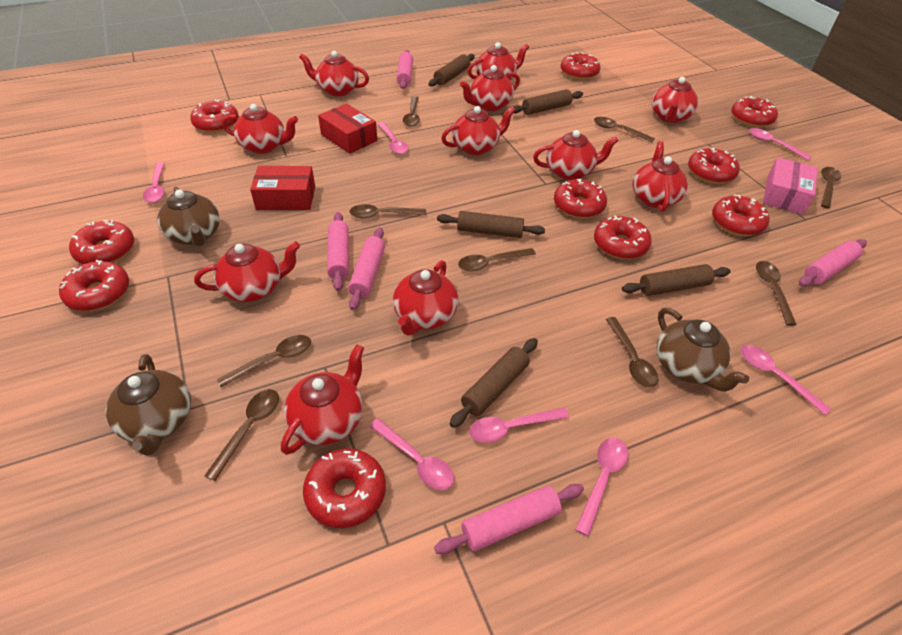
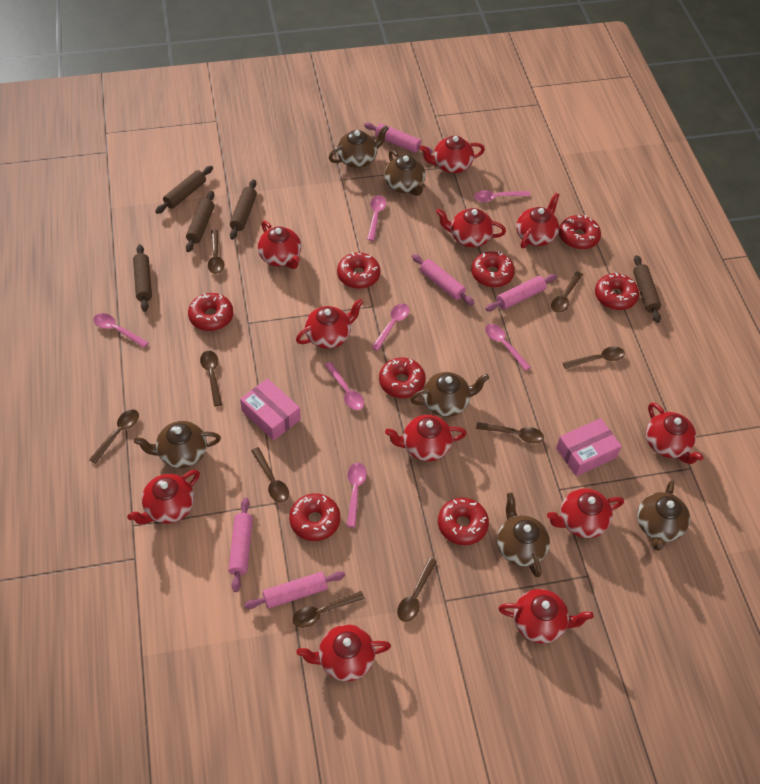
brown teapot: [105,354,191,456] [157,187,220,246] [657,308,749,392] = 3 -> [134,421,221,468] [329,125,389,168] [384,150,425,196] [410,372,489,417] [497,492,550,577] [637,480,690,551] = 6
pink box: [763,158,818,214] = 1 -> [240,378,301,440] [556,418,622,476] = 2
red box: [250,166,315,210] [318,103,377,154] = 2 -> none = 0
red donut: [59,260,129,311] [69,220,134,264] [190,99,239,133] [303,448,386,528] [554,179,607,218] [561,52,601,80] [594,216,652,259] [688,148,740,184] [712,195,769,236] [731,96,778,127] = 10 -> [188,293,233,331] [289,493,340,541] [337,252,380,289] [379,357,426,398] [438,498,489,545] [471,251,515,288] [559,215,601,250] [595,273,639,310] = 8

